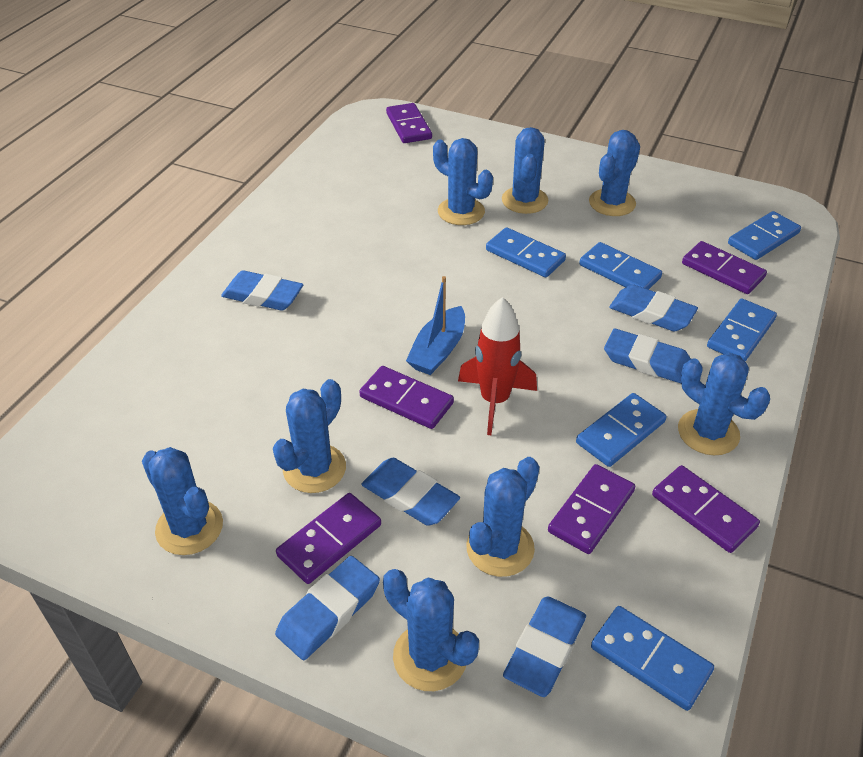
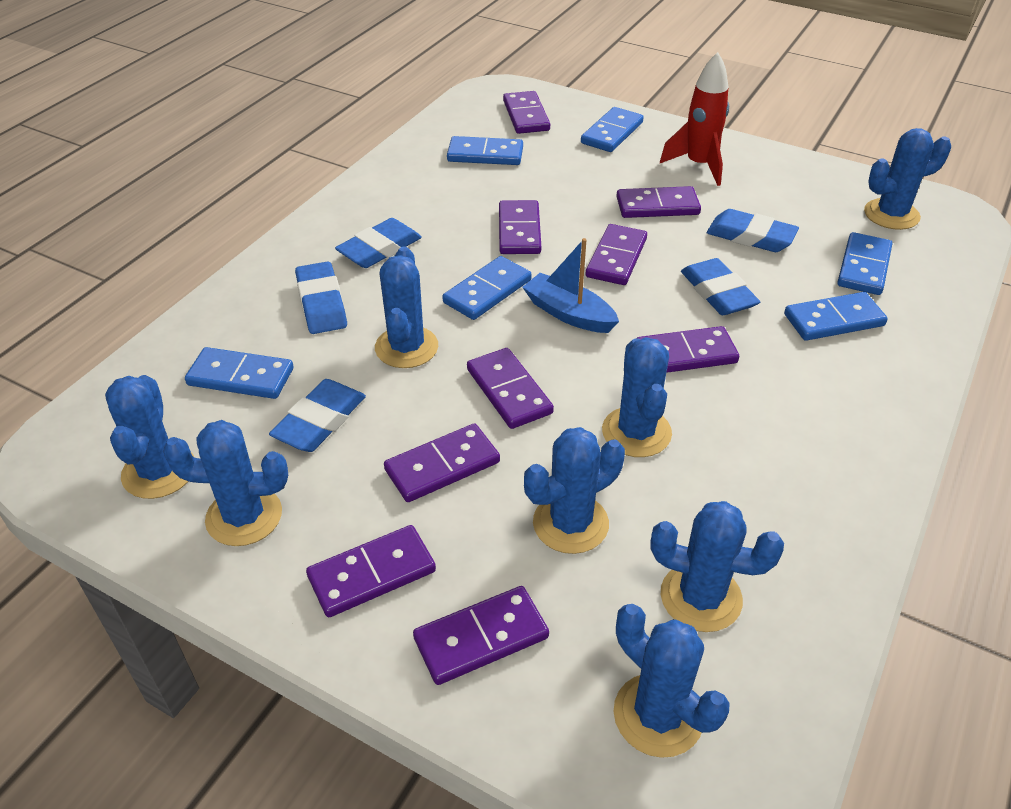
blue eraser: [221,270,303,311] [275,556,380,660] [362,458,460,526] [503,596,586,697] [604,329,691,383] [609,284,698,332] = 6 -> [269,379,366,452] [295,261,347,334] [335,218,422,268] [681,258,760,315] [707,209,799,252] = 5
purple domino: [276,493,381,584] [359,366,454,429] [386,103,432,143] [548,464,635,554] [652,465,760,553] [682,241,767,294] = 6 -> [306,525,436,617] [384,423,500,502] [413,586,549,685] [467,348,554,429] [499,200,541,254] [503,91,550,134] [586,224,647,285] [616,186,701,218] [637,326,739,373] = 9

